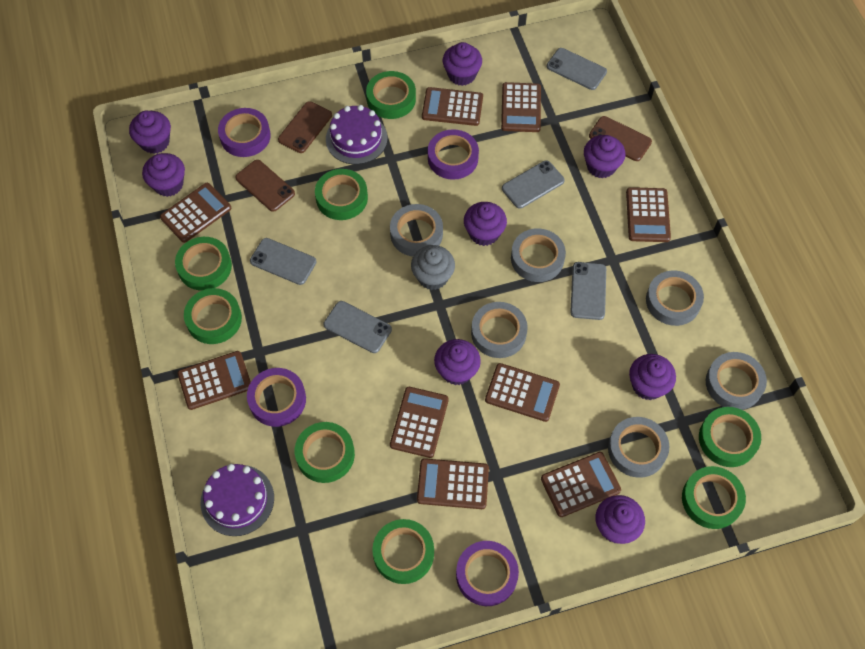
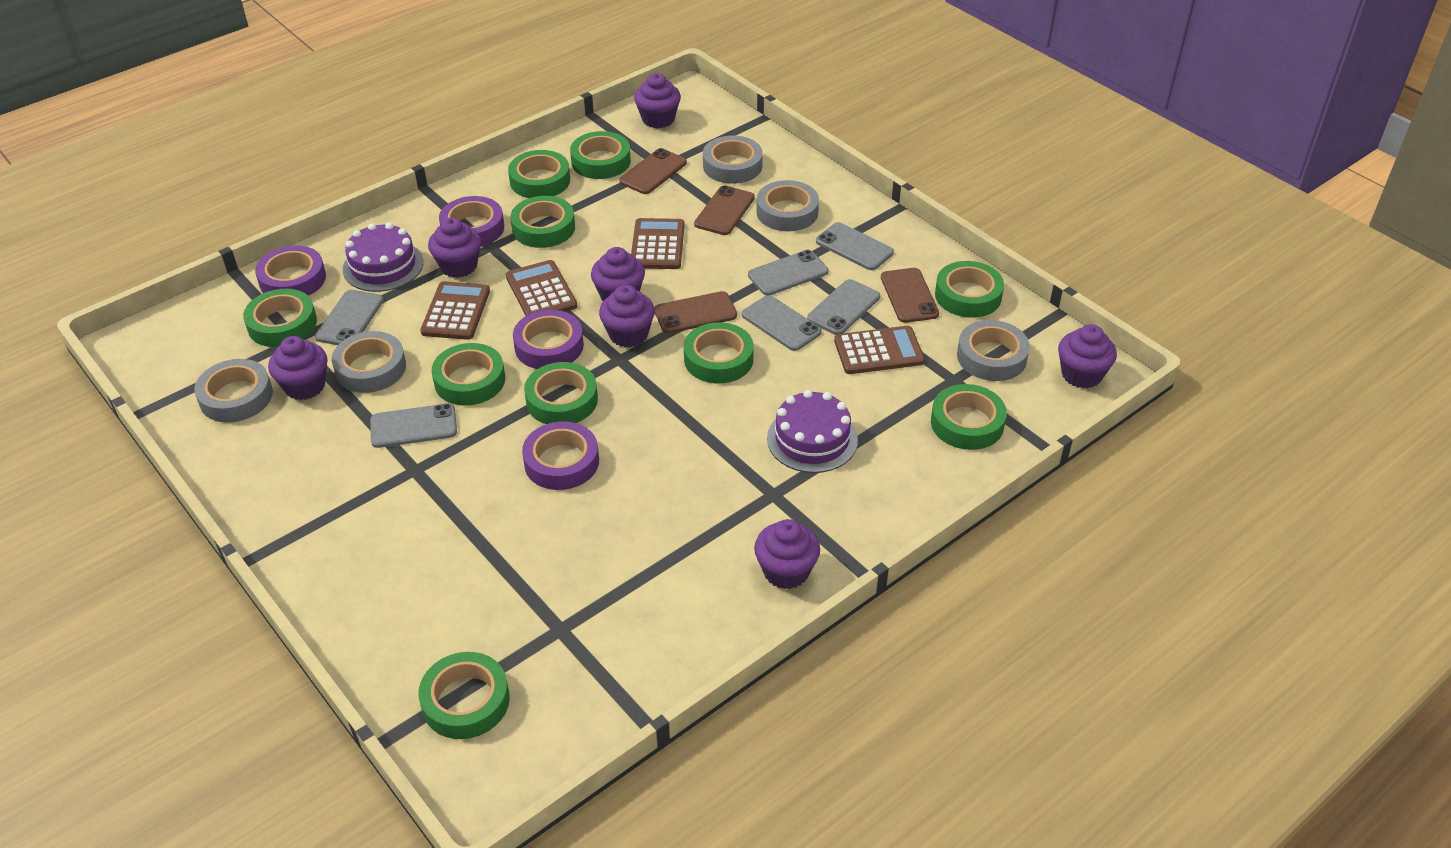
brown calculator: [160,183,231,243] [177,351,251,410] [390,387,449,458] [417,458,489,509] [422,87,483,126] [485,363,560,422] [501,82,541,132] [541,452,621,517] [626,187,671,242] = 9 -> [420,281,490,340] [506,260,577,316] [631,218,685,269] [834,326,925,374] = 4
brown phone: [235,160,295,212] [278,101,332,153] [589,116,652,161] = 3 -> [619,148,687,194] [654,291,737,333] [694,185,755,235] [881,268,939,323] = 4
green tape: [175,237,232,291] [184,288,242,344] [295,422,355,483] [315,169,368,220] [366,71,416,119] [372,519,434,584] [682,466,746,529] [699,407,761,467] = 8 -> [243,289,317,347] [418,652,510,739] [432,343,505,406] [508,150,570,198] [510,196,575,248] [524,362,598,424] [570,131,631,179] [684,322,754,383] [931,384,1007,450] [935,261,1004,318] = 10
grey cupcake: [411,245,455,290] = 1 -> none = 0
grey phone: [250,238,317,285] [324,301,392,353] [502,160,565,209] [547,48,607,90] [570,262,606,320] = 5 -> [315,290,384,345] [370,403,457,448] [742,295,822,351] [748,250,829,295] [807,279,880,335] [816,222,894,270] = 6
grey tape: [390,204,443,257] [471,302,528,358] [511,228,566,282] [608,417,669,478] [646,270,704,326] [706,352,767,410] = 6 -> [194,359,273,422] [332,331,406,393] [703,136,763,184] [756,180,819,231] [957,320,1030,381] = 5
purple cupcake: [129,110,171,154] [142,153,185,197] [434,339,481,385] [443,42,482,86] [464,202,507,246] [584,135,625,179] [595,495,645,544] [629,354,676,400] = 8 -> [268,336,327,400] [428,217,481,278] [591,247,645,301] [599,285,655,347] [634,73,681,129] [754,519,820,589] [1058,324,1117,388] = 7

